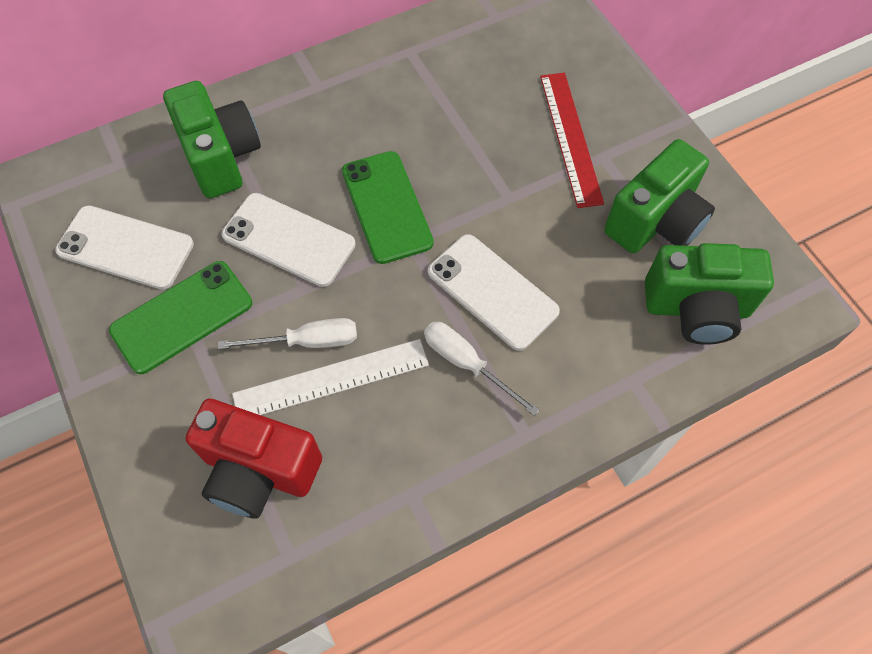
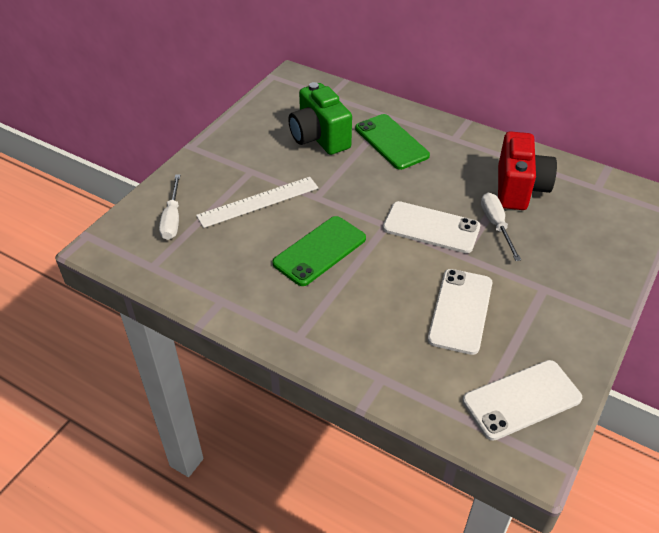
green camera: [163,81,261,198] [604,139,715,253] [645,243,774,345] = 3 -> [288,82,352,155] = 1
red ruler: [540,73,604,208] = 1 -> none = 0

